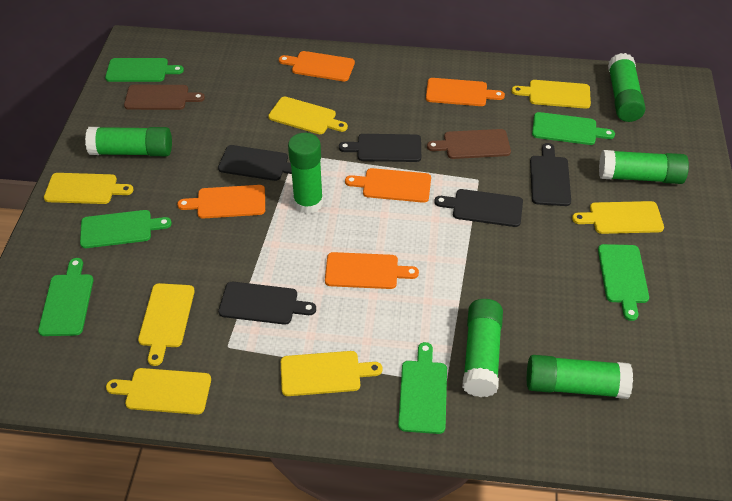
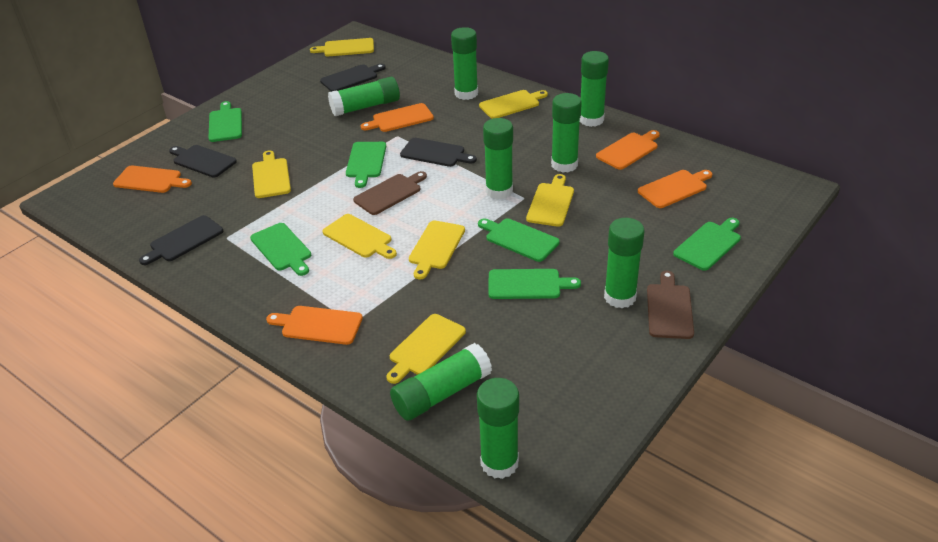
black cutting board: [218,145,292,181] [218,282,316,325] [339,134,421,162] [434,189,523,227] [530,143,571,206] = 5 -> [139,215,223,265] [169,145,237,177] [320,64,386,92] [400,138,477,167] = 4
green glue stick: [85,127,172,156] [288,133,323,214] [462,299,503,397] [527,355,633,399] [599,150,689,184] [608,53,645,122] = 6 -> [328,77,400,116] [390,343,492,421] [451,27,478,100] [477,378,519,479] [483,118,513,199] [551,93,582,172] [580,51,609,127] [604,218,645,308] = 8

